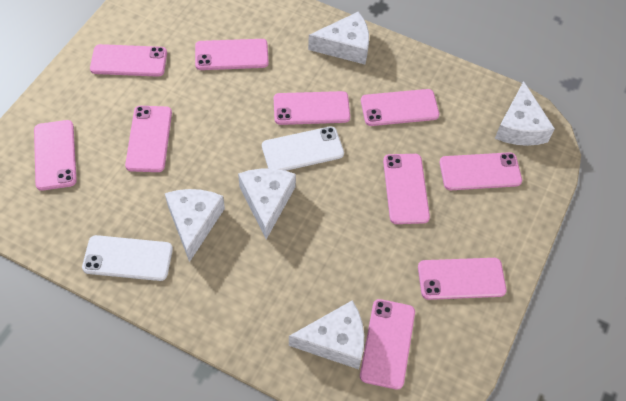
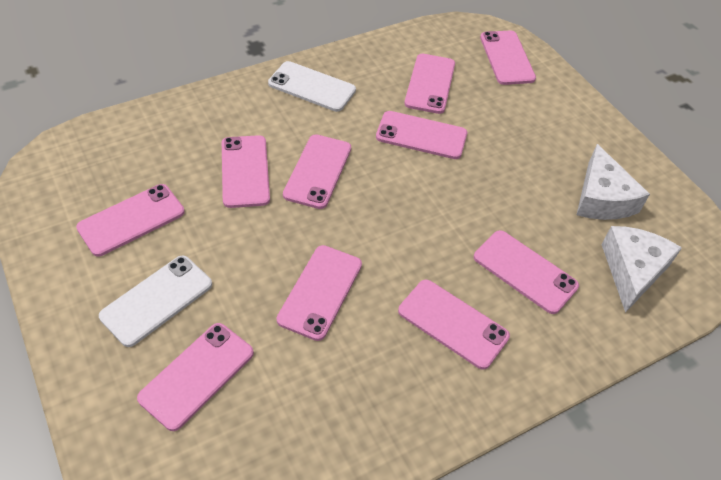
white cheese: [165,189,225,262] [238,169,296,239] [289,300,364,369] [308,11,369,64] [495,81,555,146] = 5 -> [577,144,650,220] [601,226,682,313] = 2

